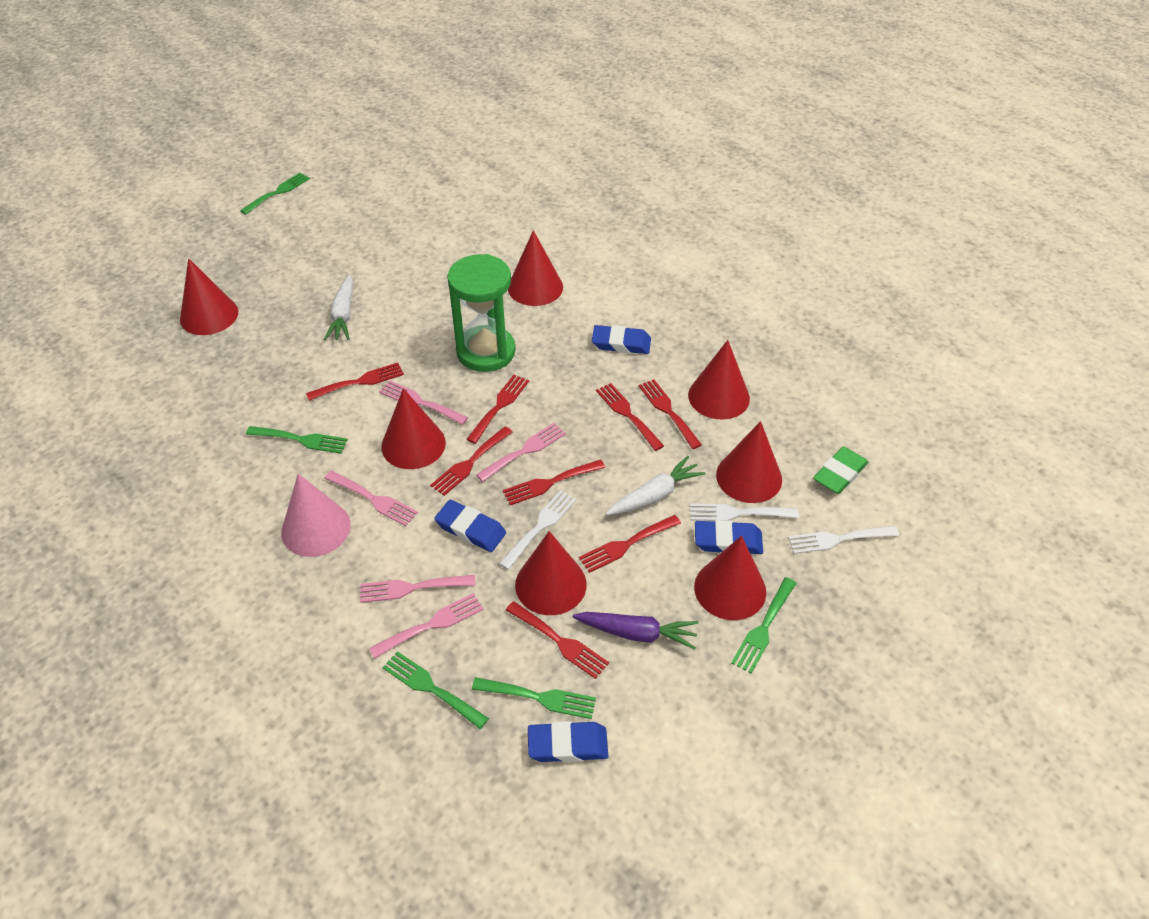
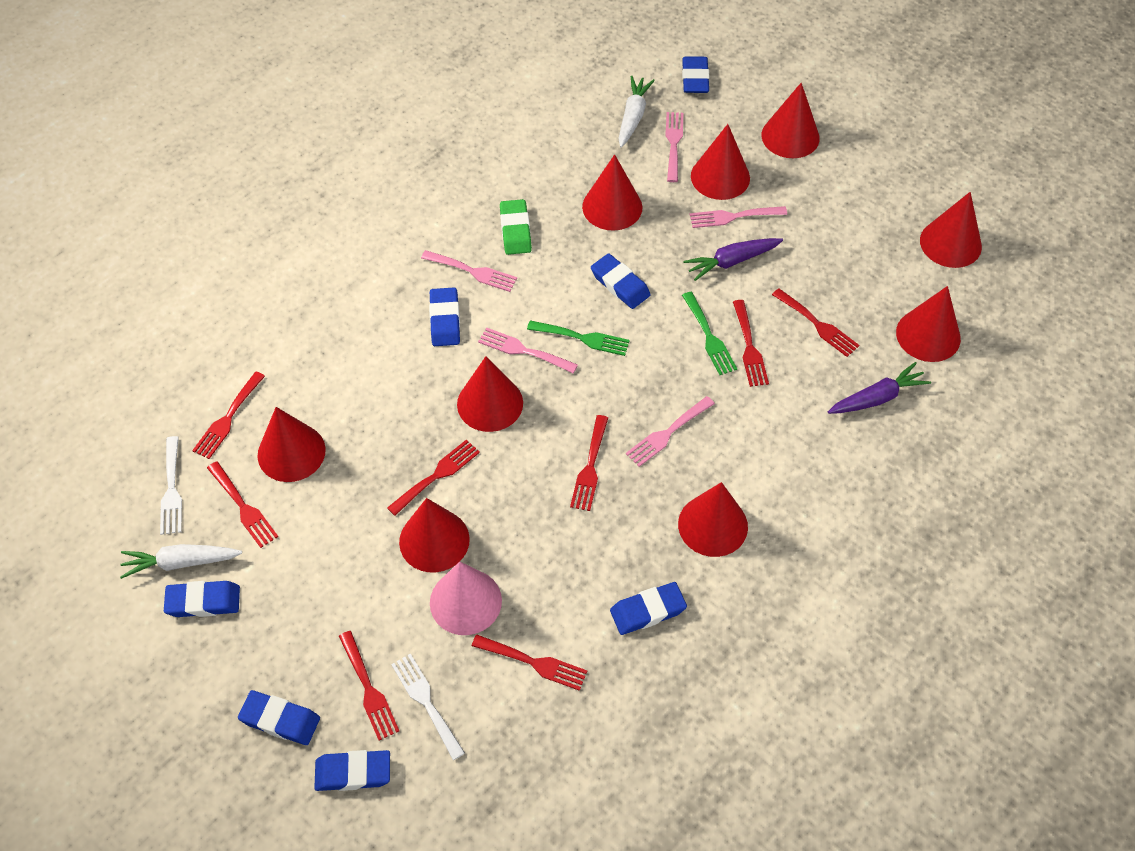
blue eraser: [434,500,506,552] [528,721,608,762] [592,325,651,354] [695,520,763,554] = 4 -> [164,581,240,617] [238,690,320,745] [314,750,390,791] [429,288,460,346] [591,253,651,309] [610,582,687,635] [682,56,710,93] = 7
green fork: [240,173,310,215] [246,426,348,454] [382,651,489,729] [472,677,596,719] [731,577,797,674] = 5 -> [527,320,630,356] [682,292,737,375] = 2
green hourglass: [447,254,516,372] = 1 -> none = 0
purple carrot: [573,612,699,649] = 1 -> [683,238,783,281] [828,362,931,414] = 2
red cone: [180,258,238,335] [381,388,446,469] [508,230,563,306] [515,531,587,615] [688,340,750,420] [694,536,766,620] [716,421,782,503] = 7 -> [257,407,325,482] [399,498,470,572] [457,356,523,432] [582,154,642,231] [678,482,748,557] [691,124,750,200] [761,83,820,158] [896,286,961,362] [920,192,982,268] = 9
white fork: [499,490,577,570] [690,503,799,521] [788,526,900,554] = 3 -> [160,436,182,535] [391,654,465,760] = 2

